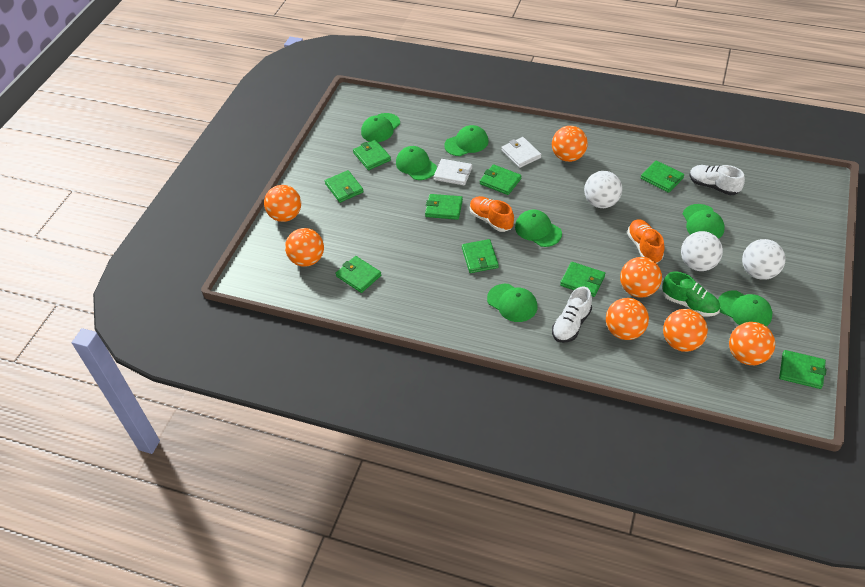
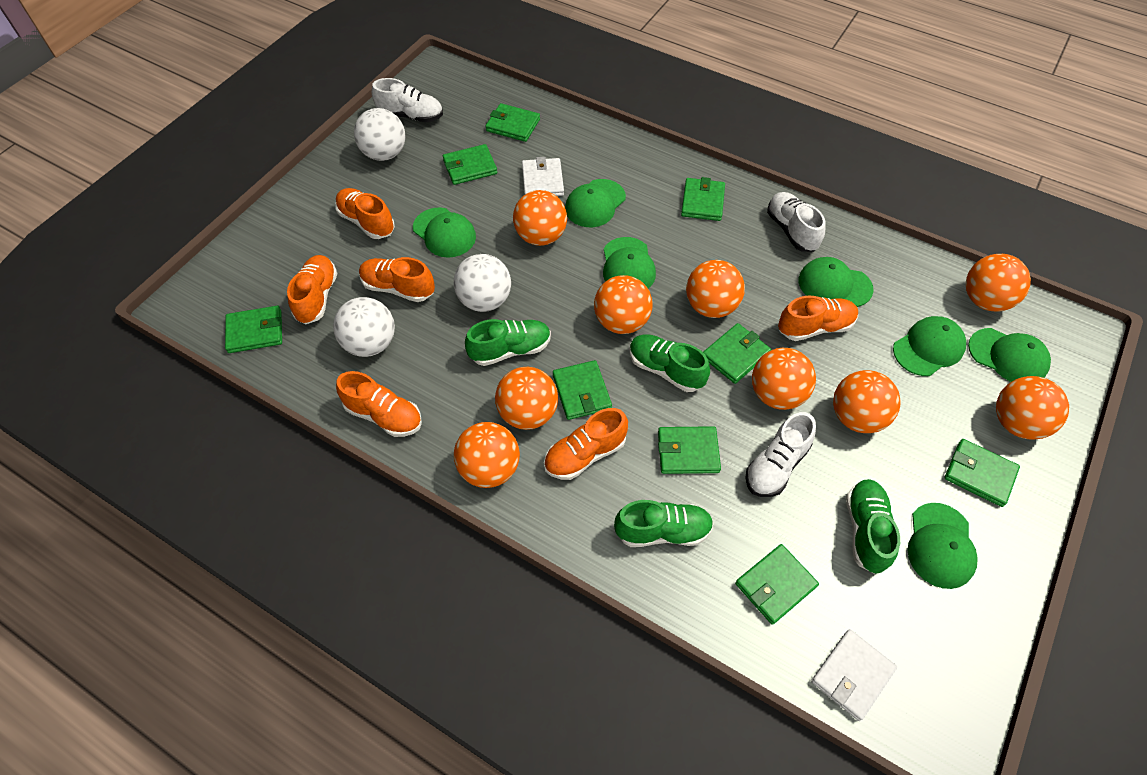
green shoe: [662,271,720,317] = 1 -> [465,319,551,366] [614,500,714,547] [630,335,710,392] [846,479,900,574] = 4
orange ball: [264,185,301,222] [285,228,324,267] [552,126,588,162] [606,298,649,340] [620,257,662,298] [663,309,708,352] [729,322,775,365] = 7 -> [454,422,520,488] [495,367,558,430] [513,190,567,246] [594,275,652,334] [686,260,745,318] [752,348,816,410] [833,370,901,433] [966,254,1031,311] [996,376,1069,440] = 9
orange shoe: [470,196,514,232] [627,219,664,263] = 2 -> [287,255,337,324] [335,188,395,239] [336,371,422,437] [359,257,435,302] [544,408,628,480] [778,296,858,341] = 6
white shoe: [552,286,592,343] [689,165,745,195] = 2 -> [372,78,443,122] [745,412,816,497] [767,192,825,252] = 3

